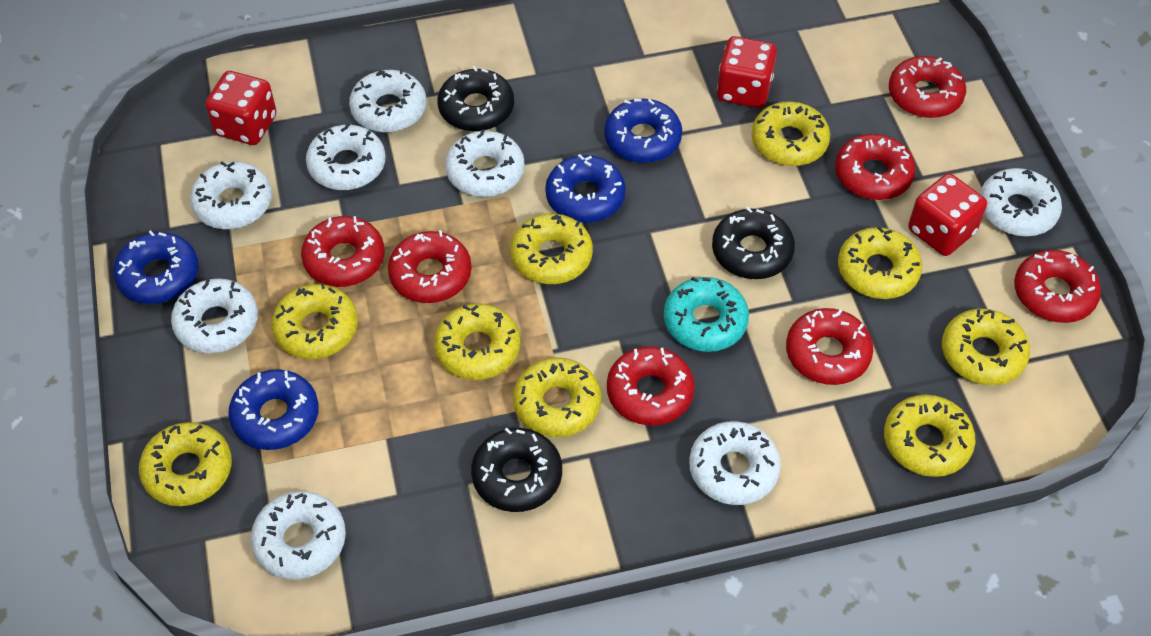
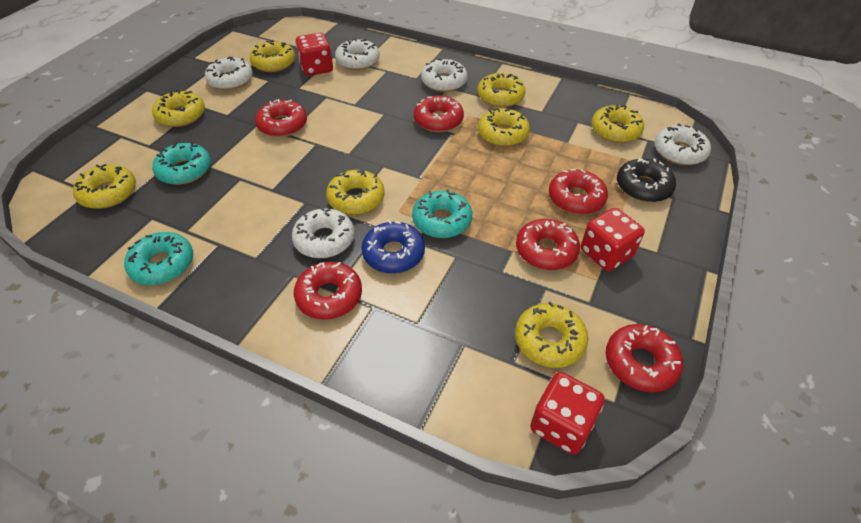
black donut: [438,66,514,131] [471,428,562,512] [712,207,795,279] = 3 -> [617,158,676,202] = 1
blue donut: [113,230,199,304] [228,369,319,450] [545,154,626,223] [604,99,682,163] = 4 -> [361,220,425,273] = 1
red donut: [301,216,385,287] [388,230,472,303] [607,346,695,425] [786,308,873,385] [835,134,916,200] [889,56,966,118] [1014,250,1101,323] = 7 -> [255,99,307,137] [294,262,362,320] [414,96,464,132] [516,219,580,270] [549,169,608,214] [606,324,683,392] = 6
turquoise donut: [664,277,749,352] = 1 -> [124,232,193,285] [152,142,211,185] [412,190,472,238] = 3
white donut: [171,278,258,353] [190,161,272,229] [251,491,346,580] [306,123,386,190] [349,69,426,132] [445,129,525,197] [689,421,781,505] [980,168,1062,236] = 8 -> [205,56,253,90] [292,207,355,258] [335,38,380,70] [421,59,468,92] [654,124,711,165] = 5
yellow donut: [139,422,232,506] [271,283,358,359] [434,303,520,380] [510,214,593,284] [513,358,601,437] [752,101,830,166] [838,226,922,299] [884,394,976,477] [942,309,1030,385] = 9 -> [73,164,136,209] [152,90,205,127] [250,40,295,72] [326,170,385,215] [477,73,526,107] [478,108,530,146] [515,301,588,368] [591,104,644,143] = 8

